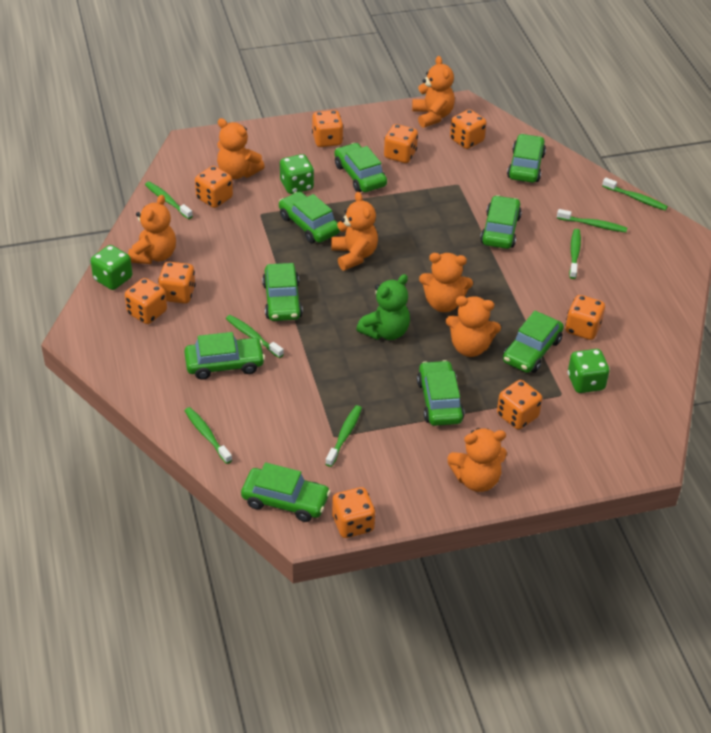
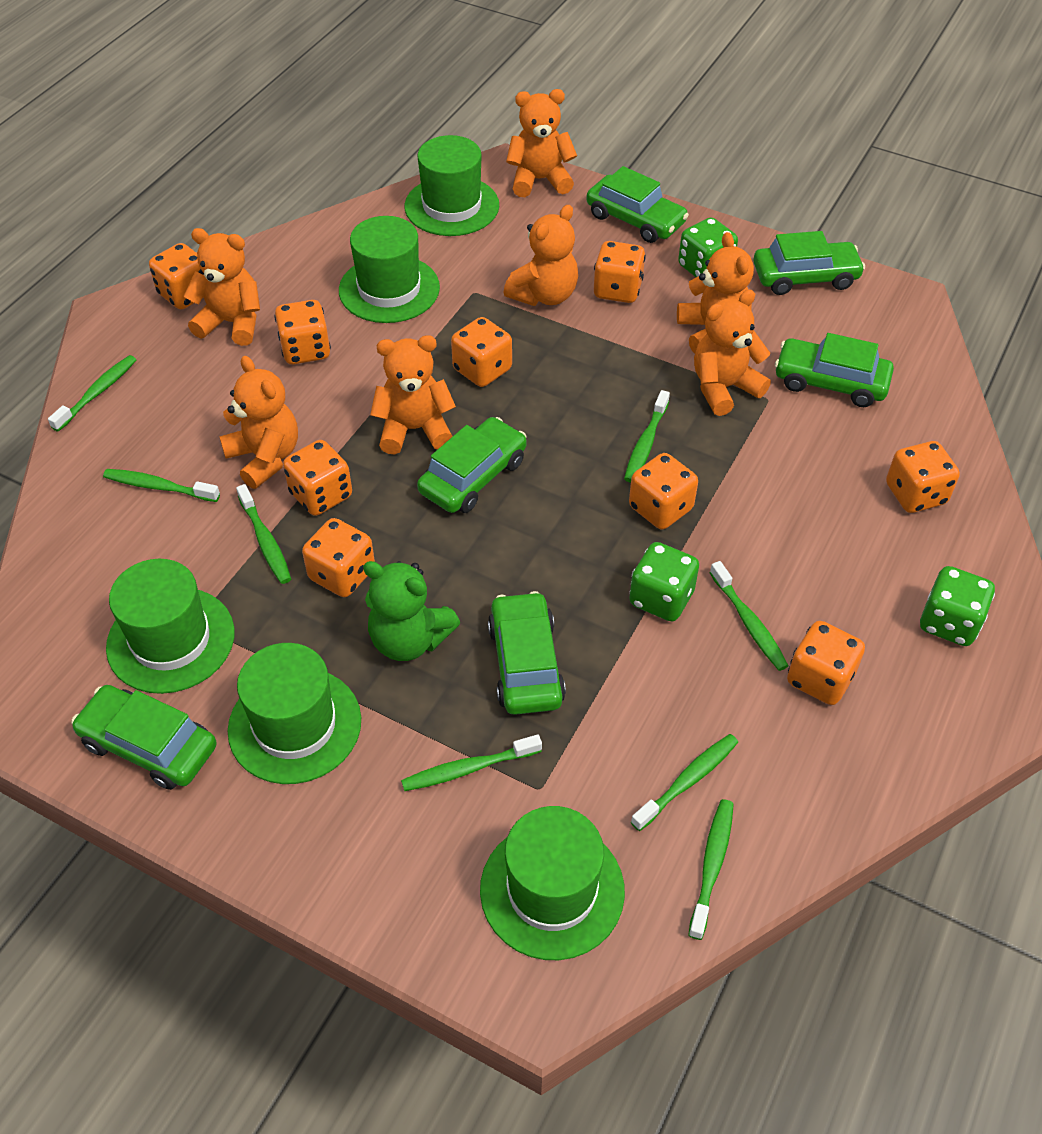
green car: [184,332,265,380] [241,462,331,522] [262,263,303,321] [279,192,340,243] [334,143,387,192] [417,360,464,426] [480,195,522,249] [503,311,564,373] [507,134,546,183] = 9 -> [71,685,217,790] [417,417,527,513] [488,591,566,715] [586,166,689,243] [753,231,865,295] [775,333,894,407] = 6
green hat: none = 0 -> [106,559,235,694] [228,643,361,784] [339,216,440,323] [405,135,499,236] [480,806,625,960] = 5
green toothbrush: [145,182,193,219] [184,407,232,464] [226,315,284,358] [325,405,362,467] [557,209,627,232] [569,229,581,279] [602,178,668,211] = 7 -> [48,355,136,432] [103,469,220,502] [236,484,291,584] [401,734,542,791] [624,390,670,483] [631,734,738,831] [688,799,734,940] [710,561,788,671] = 8

